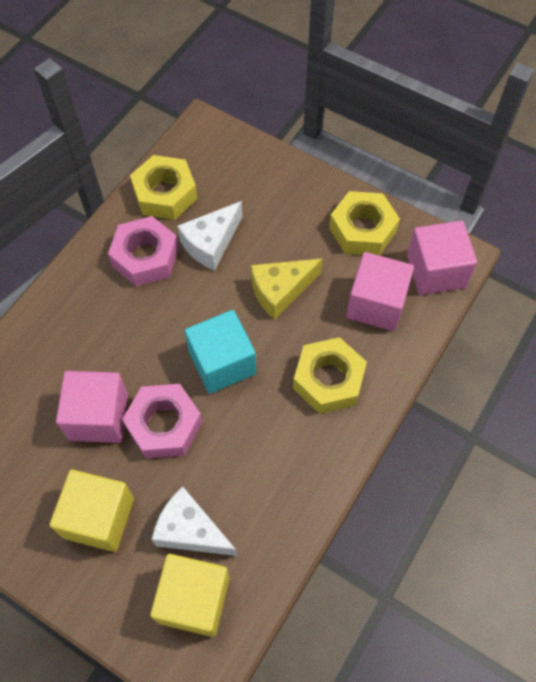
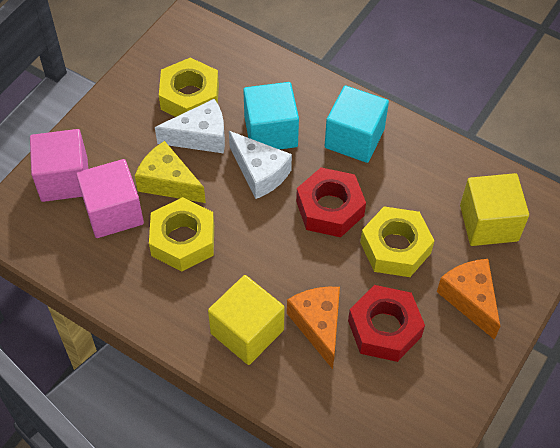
orange cheese: none = 0 -> [287,287,340,369] [437,259,500,340] = 2
pink cube: [56,371,128,443] [346,252,414,331] [407,221,477,295] = 3 -> [30,129,88,202] [76,159,144,238] = 2
pink nut: [108,216,179,286] [122,384,203,459] = 2 -> none = 0
red nut: none = 0 -> [296,167,366,237] [348,285,425,362] = 2
turquoise cube: [185,310,256,394] = 1 -> [243,82,299,150] [325,85,389,163] = 2

